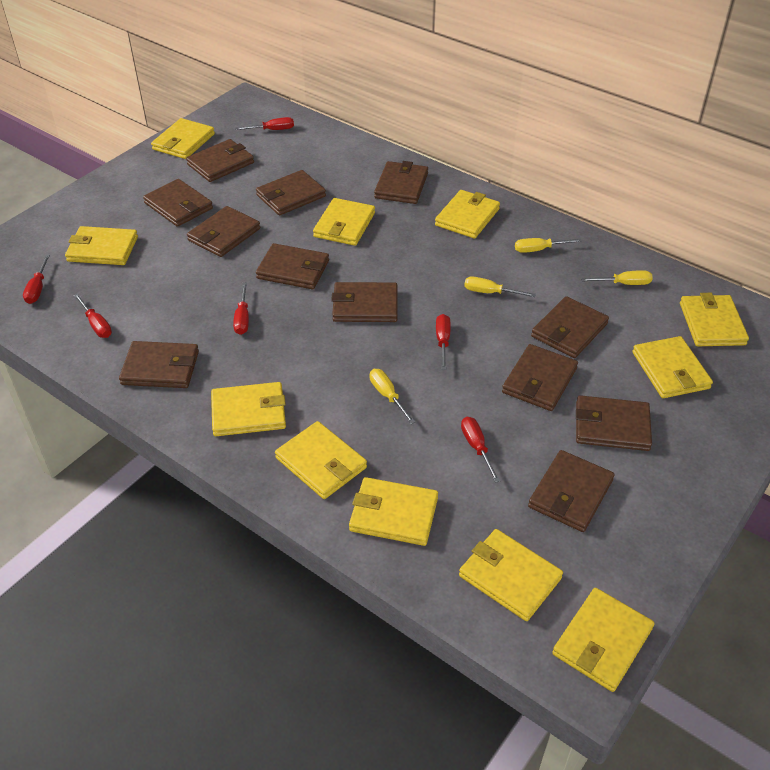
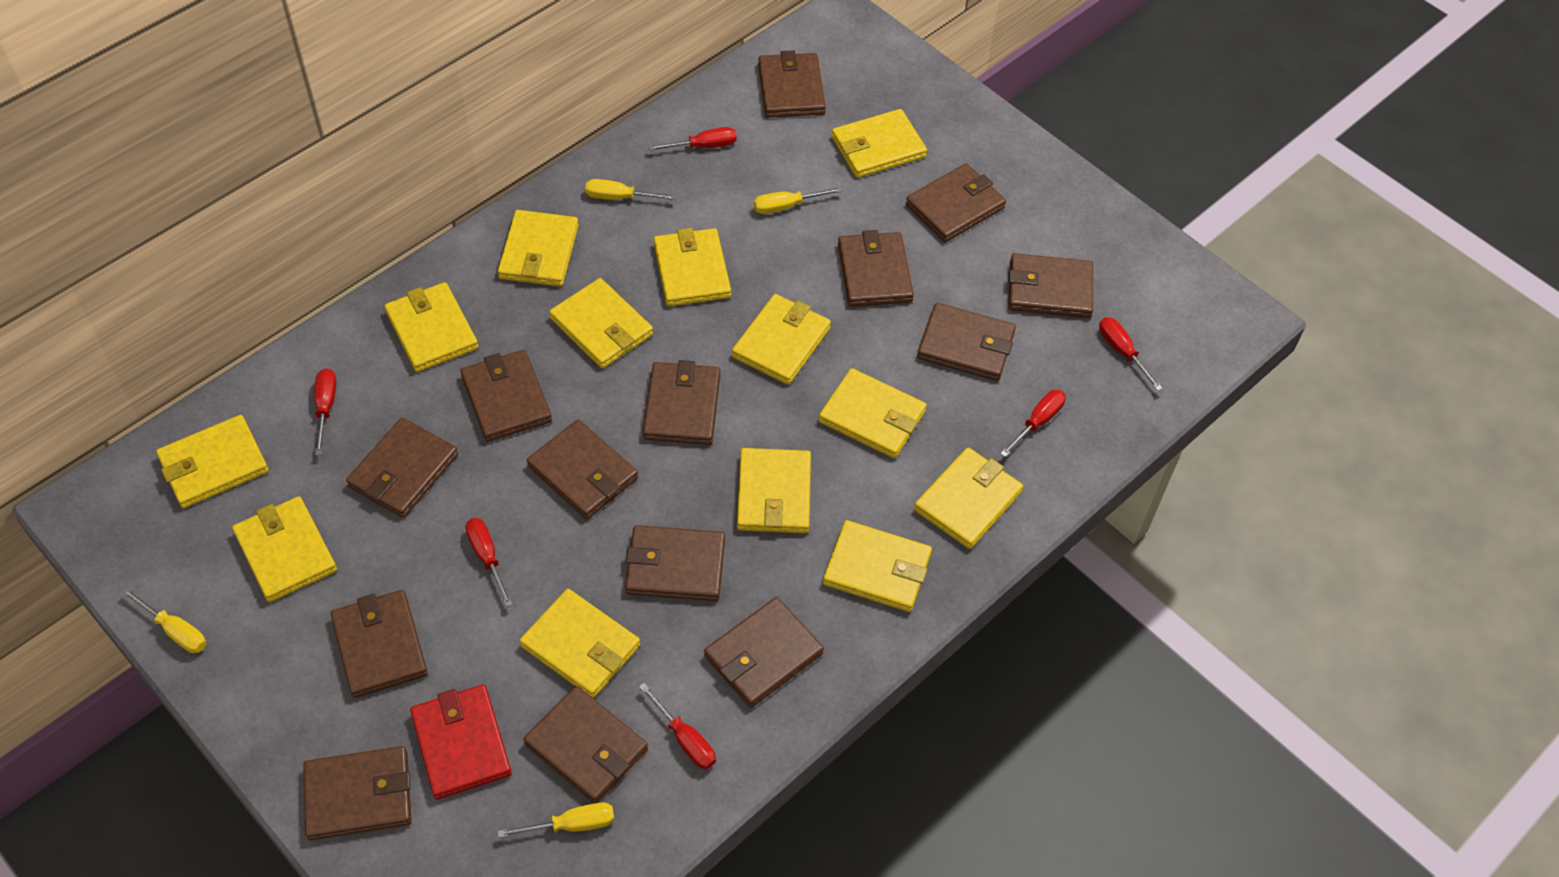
brown wallet: [119,341,199,388] [143,179,213,227] [186,139,254,182] [187,206,260,257] [256,170,326,215] [256,243,329,289] [331,282,398,322] [374,161,428,204] [502,344,578,411] [528,450,615,532] [531,296,609,358] [576,395,652,451] = 12 -> [303,746,412,840] [331,590,428,698] [346,417,458,518] [460,350,552,442] [523,686,648,803] [527,419,638,519] [625,525,725,601] [643,360,721,445] [704,597,824,708] [758,50,826,118] [838,230,914,307] [906,163,1006,242] [917,303,1016,381] [1008,253,1093,318] = 14
red wallet: none = 0 -> [410,685,512,799] = 1
yellow wallet: [65,226,138,265] [151,118,215,159] [211,382,286,436] [275,421,367,499] [313,198,375,246] [349,477,438,546] [435,190,500,239] [459,529,563,621] [552,588,655,692] [632,336,713,398] [680,293,749,346] = 11 -> [156,415,269,508] [232,496,337,602] [384,282,478,372] [498,210,579,287] [520,589,640,698] [549,278,653,369] [654,228,731,306] [732,294,831,385] [737,448,811,533] [819,368,927,458] [823,520,932,612] [832,109,927,178] [914,447,1023,549] = 13

